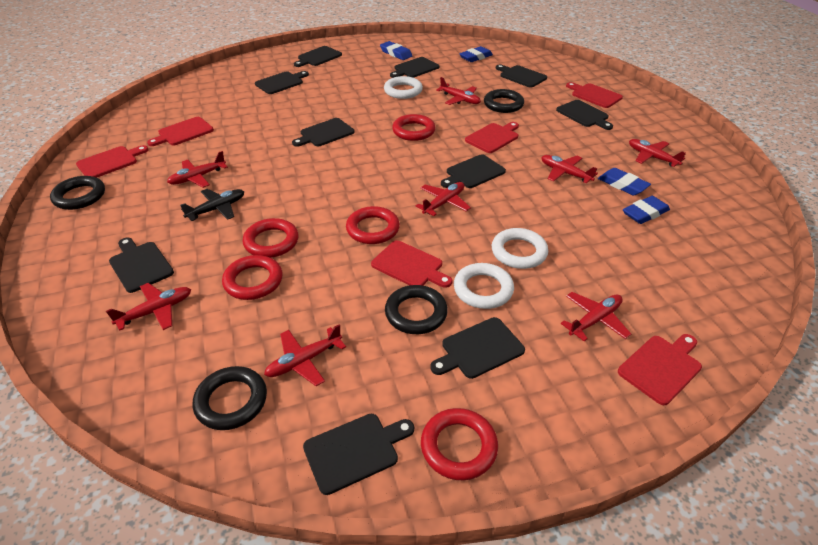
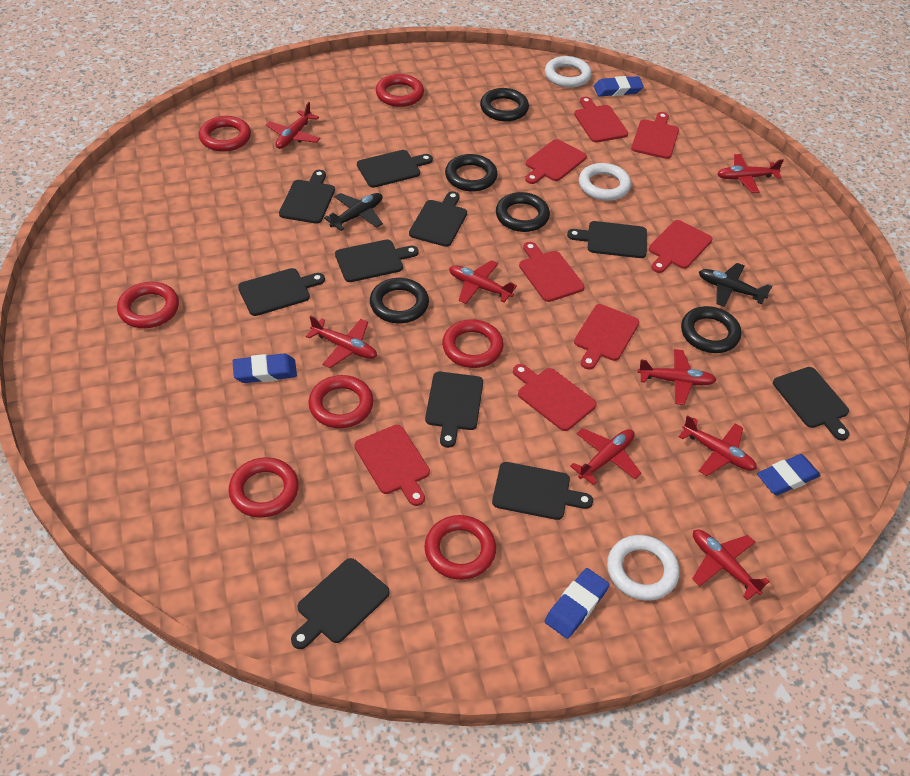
black plane: [180,189,244,221] = 1 -> [324,193,383,231] [699,263,772,307] = 2
black ring: [50,176,105,210] [193,366,267,430] [385,285,448,334] [484,89,524,113] = 4 -> [370,278,429,323] [445,154,498,192] [480,88,529,122] [496,192,550,232] [681,306,741,353] = 5
red cutting board: [76,145,149,178] [147,117,214,146] [371,240,452,288] [465,122,519,153] [566,82,623,108] [618,334,702,405] = 6 -> [354,425,430,506] [513,364,597,431] [519,242,584,302] [525,139,587,184] [574,97,628,142] [574,304,639,370] [631,112,679,159] [649,220,712,273] = 8
red ring: [222,255,283,300] [242,218,299,258] [346,206,400,244] [392,114,436,141] [421,408,498,480] = 5 -> [117,282,179,328] [199,116,251,152] [228,457,299,518] [308,375,374,428] [376,74,424,107] [424,515,496,580] [442,319,504,368] = 7

